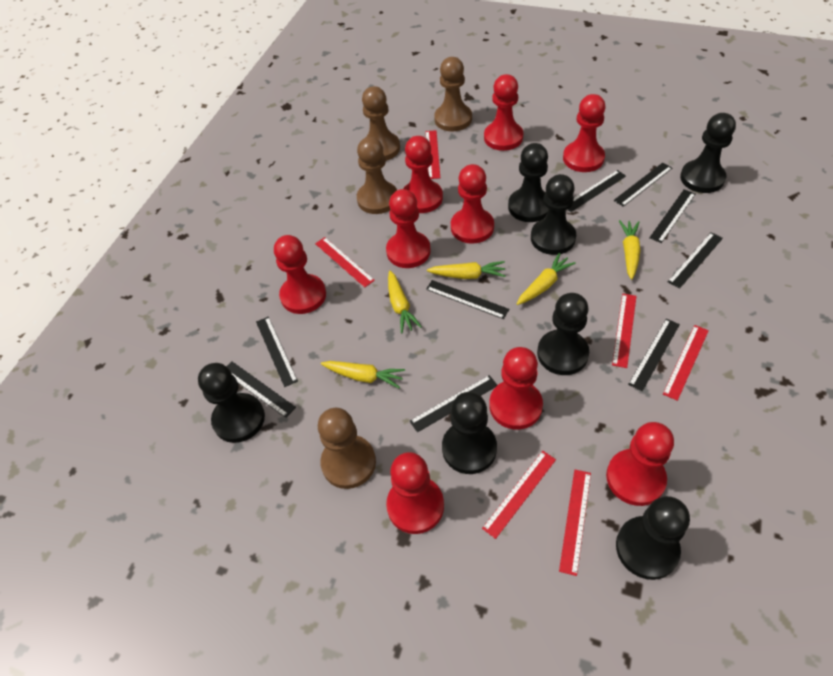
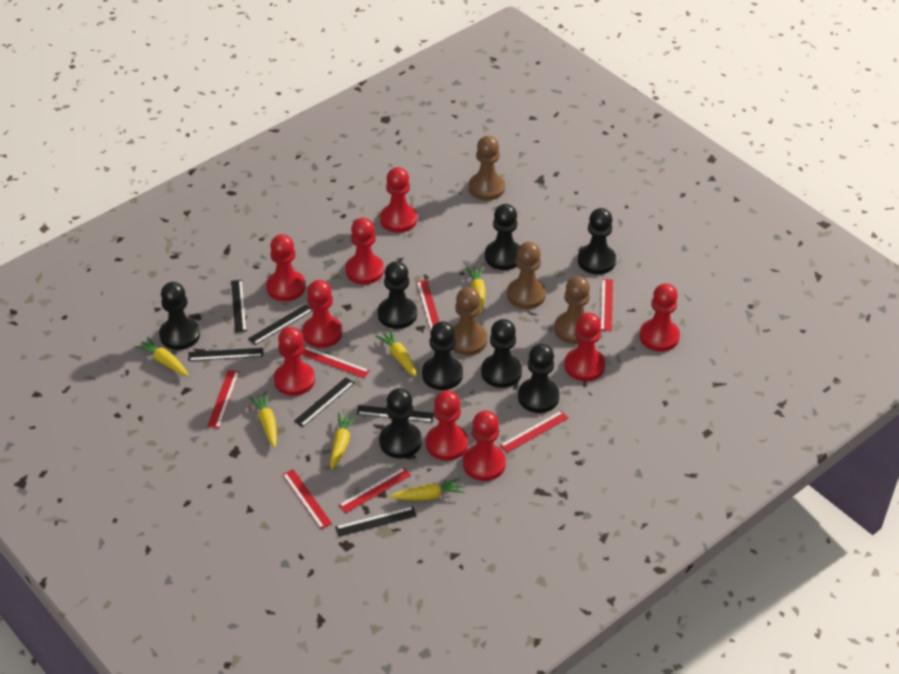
black pawn: [198,363,265,443] [442,392,497,474] [508,143,549,222] [531,174,576,255] [537,293,589,375] [616,496,690,580] [680,113,736,193] = 7 -> [159,282,200,350] [378,261,417,329] [379,388,422,459] [422,321,463,390] [481,319,522,388] [485,204,520,270] [518,344,559,413] [578,208,616,274] = 8
black ruler: [226,361,296,418] [256,317,298,387] [410,375,497,432] [426,280,509,319] [567,170,626,212] [613,163,672,207] [628,319,680,391] [649,189,695,243] [668,232,723,289] = 9 -> [188,348,263,361] [231,280,247,333] [248,304,313,345] [294,377,354,427] [335,506,417,537] [357,405,434,423] = 6
red ruler: [315,237,375,287] [425,130,440,179] [482,451,556,539] [559,470,591,576] [612,294,637,368] [663,325,709,401] = 6 -> [207,370,239,429] [282,469,332,529] [301,346,370,378] [339,467,411,513] [416,280,439,332] [500,411,568,453] [600,279,613,331] = 7
yellow carrot: [321,361,405,389] [388,271,422,333] [427,261,506,279] [517,253,576,305] [619,220,641,280] = 5 -> [135,337,189,376] [249,393,277,448] [330,413,357,469] [375,329,417,377] [390,478,465,500] [466,266,486,314] = 6

